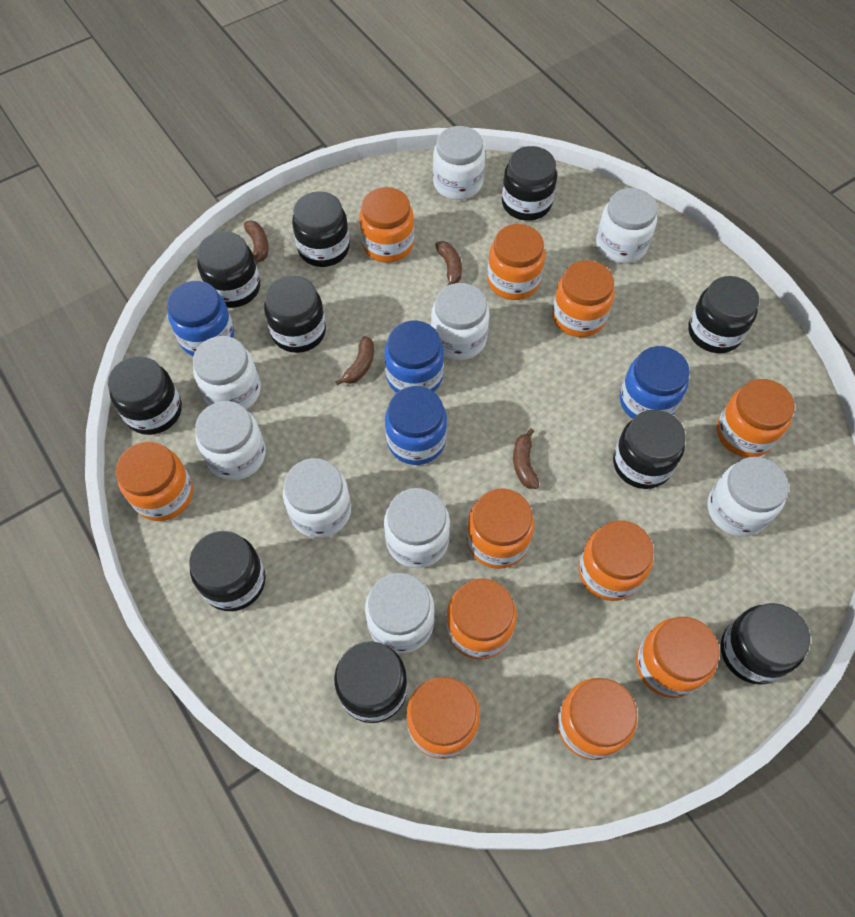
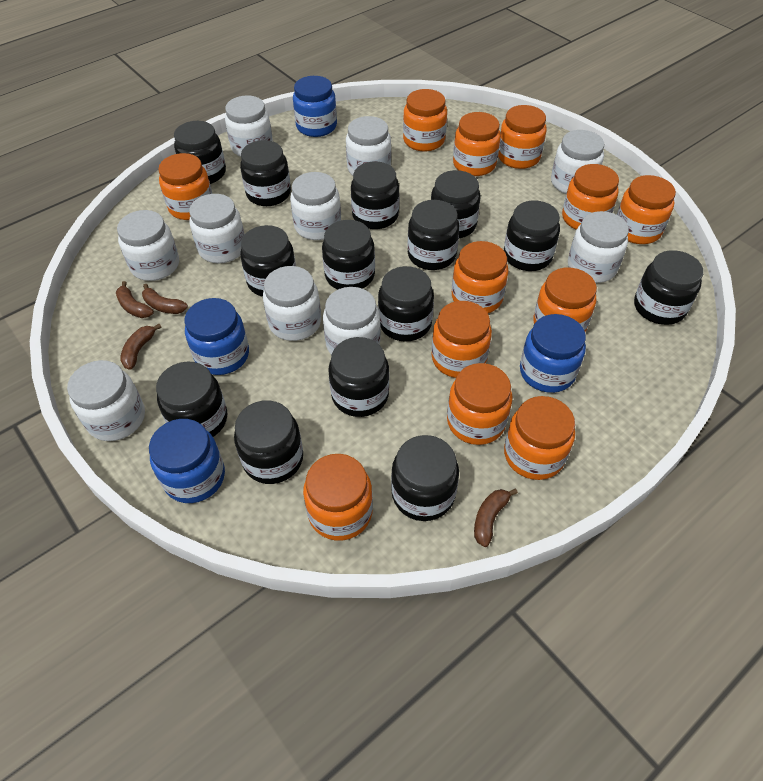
black jar: [108,356,182,435] [189,531,266,611] [197,231,260,308] [264,275,326,353] [292,191,350,267] [334,641,408,723] [502,146,557,221] [613,410,686,489] [688,276,759,353] [721,603,810,685] = 10 -> [156,362,227,437] [174,121,226,184] [234,400,303,484] [240,140,291,206] [240,225,296,297] [322,220,375,289] [328,337,389,417] [351,162,399,229] [378,266,434,341] [391,435,459,521] [407,200,460,270] [431,170,480,238] [504,200,560,271] [634,250,703,325] = 14
orange jar: [116,441,193,521] [359,187,414,263] [406,677,480,759] [446,578,517,659] [466,489,534,569] [487,224,545,300] [552,260,615,337] [557,678,637,760] [578,520,654,601] [636,617,720,698] [717,379,795,458] = 11 -> [158,153,212,220] [303,454,373,541] [403,89,447,151] [431,301,492,378] [447,363,512,445] [452,241,509,313] [453,112,501,176] [498,105,547,169] [504,396,575,480] [533,268,597,332] [562,164,619,230] [617,175,676,244] = 12
white jar: [193,336,261,410] [195,401,266,480] [283,458,351,538] [365,573,435,654] [384,488,450,568] [431,283,490,360] [433,126,485,200] [596,188,657,263] [708,457,789,537] = 9 -> [67,360,145,441] [117,210,179,281] [189,194,245,263] [225,96,273,157] [263,266,321,341] [290,172,341,240] [323,287,381,355] [346,116,391,176] [551,130,604,194] [568,211,629,283] = 10

